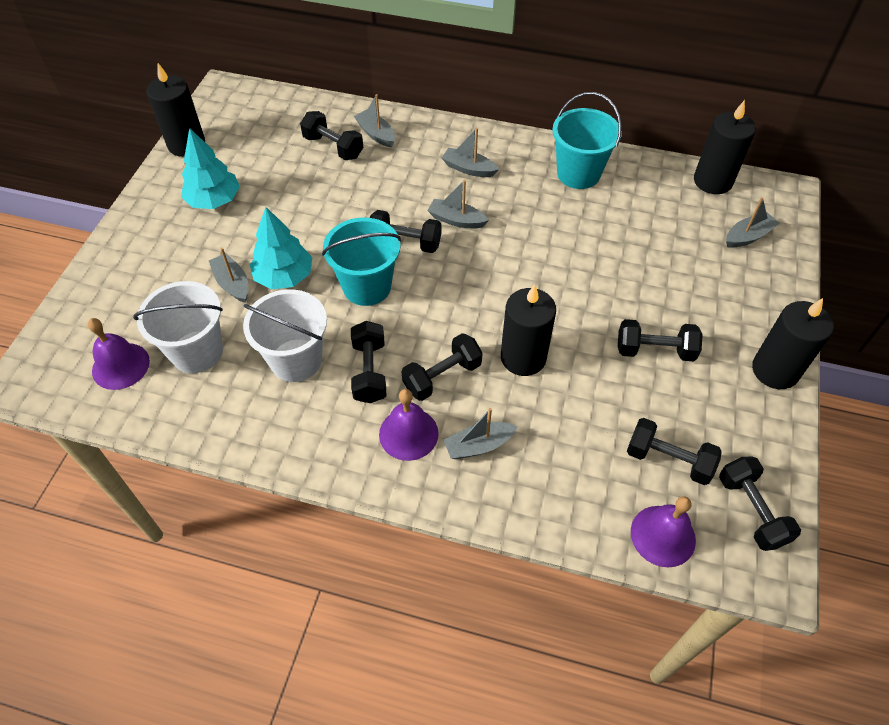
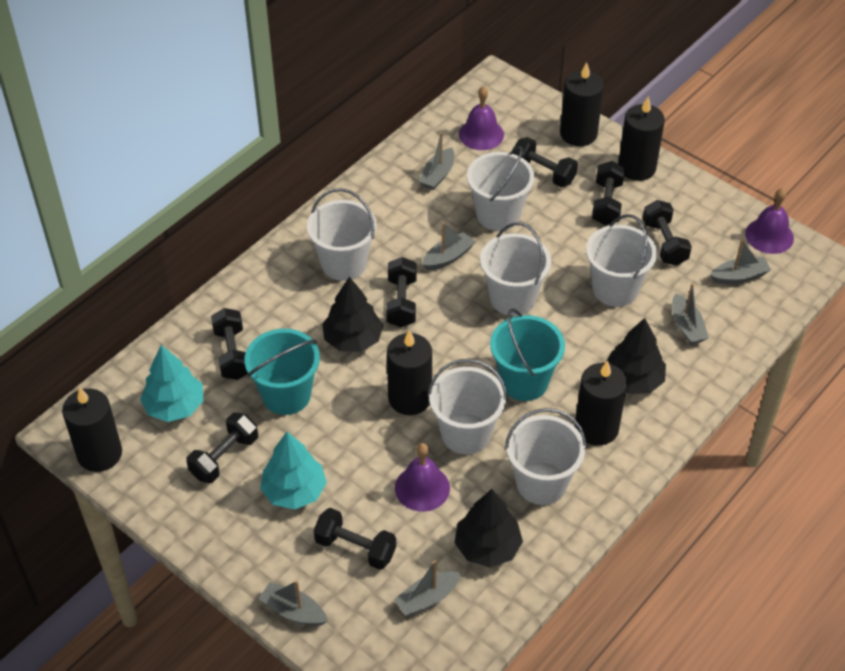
black candle: [146,63,205,157] [501,284,556,376] [694,100,756,194] [752,298,834,389] = 4 -> [62,387,122,472] [387,330,432,415] [560,62,604,146] [575,360,627,446] [618,96,665,181] = 5
black tree: none = 0 -> [322,277,383,352] [454,489,523,567] [605,318,666,394] = 3
white bucket: [133,281,223,373] [243,289,327,382] = 2 -> [307,188,377,281] [428,359,507,455] [467,146,535,231] [480,222,551,316] [505,408,587,505] [586,214,657,307] = 6

